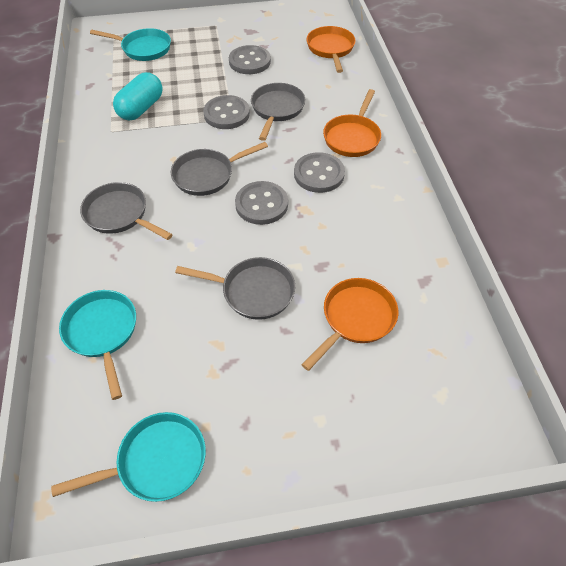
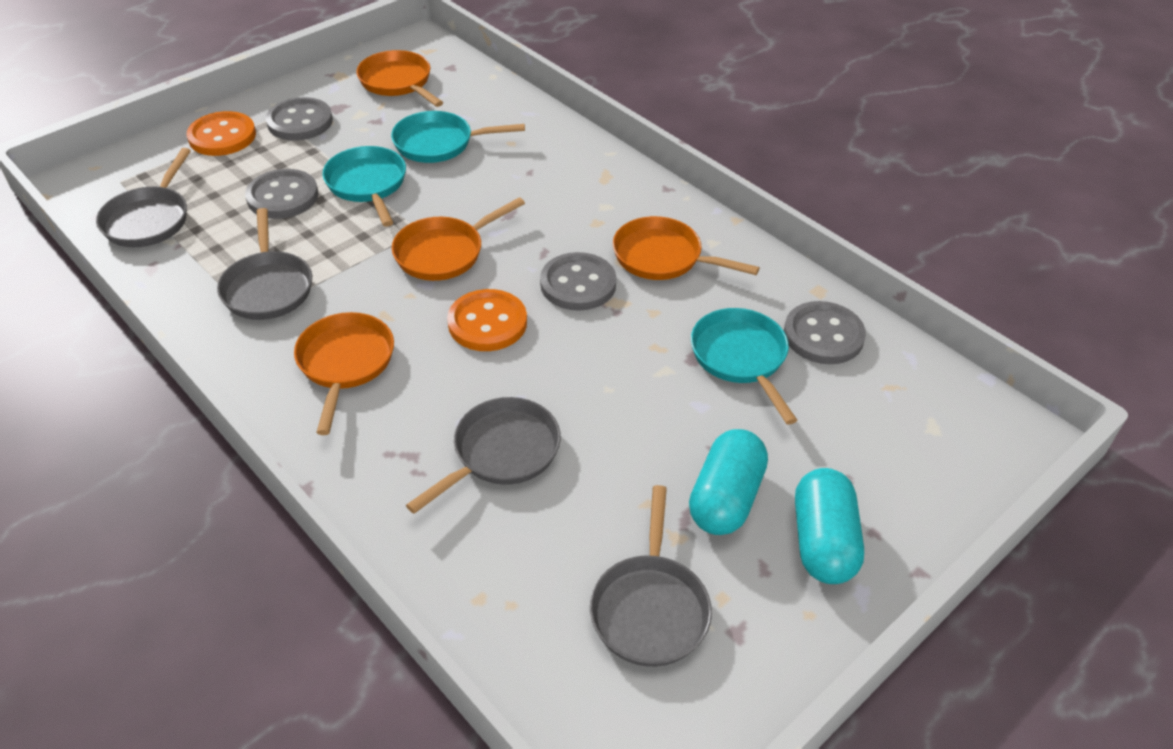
orange button: none = 0 -> [187,111,256,156] [447,289,527,351] = 2
orange pan: [302,278,399,371] [306,26,356,73] [323,89,381,157] = 3 -> [294,312,394,435] [356,50,443,107] [392,197,525,281] [613,216,760,280] = 4
turquoise capsule: [113,72,163,121] = 1 -> [689,429,768,535] [795,468,864,584] = 2

